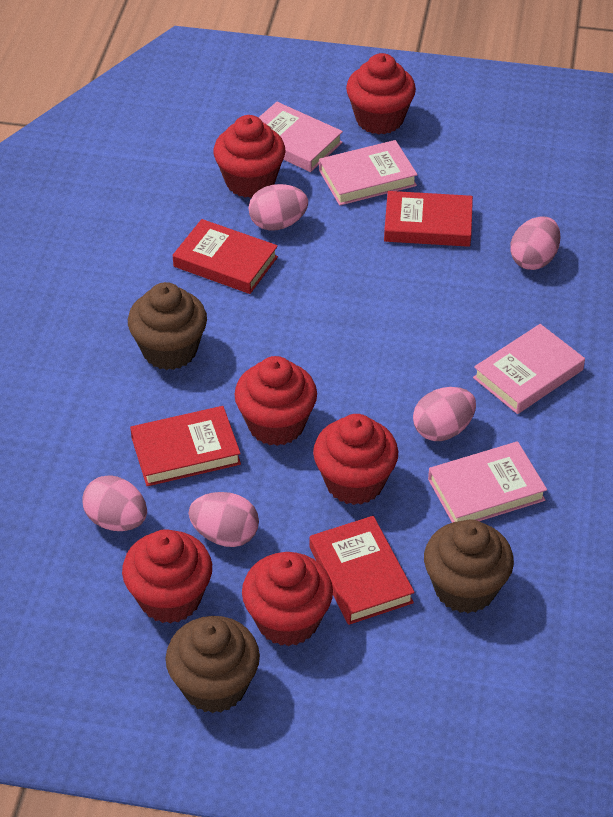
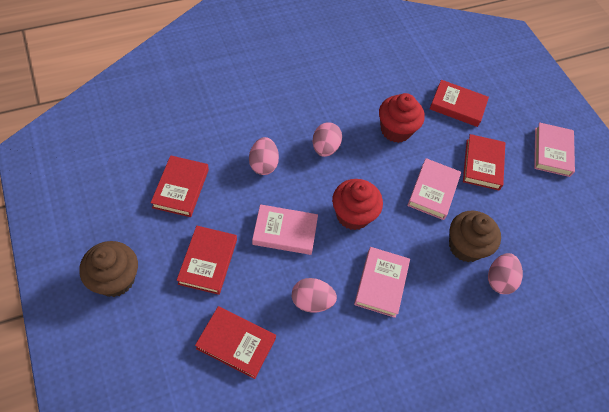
brown cupcake: [128,282,207,370] [166,616,260,713] [424,520,514,613] = 3 -> [79,241,138,297] [449,210,501,262] = 2
pink egg: [82,475,147,531] [189,492,259,547] [249,184,308,230] [413,387,476,441] [510,216,560,270] = 5 -> [249,137,279,175] [292,278,337,313] [313,122,342,157] [488,253,523,294] = 4
red book: [130,406,241,486] [173,219,278,294] [309,516,415,625] [384,191,473,247] = 4 -> [151,155,209,217] [177,226,237,295] [195,306,276,379] [430,80,489,127] [463,134,505,190] = 5
red cupcake: [122,529,212,624] [213,115,285,198] [234,356,317,446] [242,552,333,646] [313,414,398,505] [346,53,416,135] = 6 -> [332,179,383,230] [379,93,425,143] = 2

